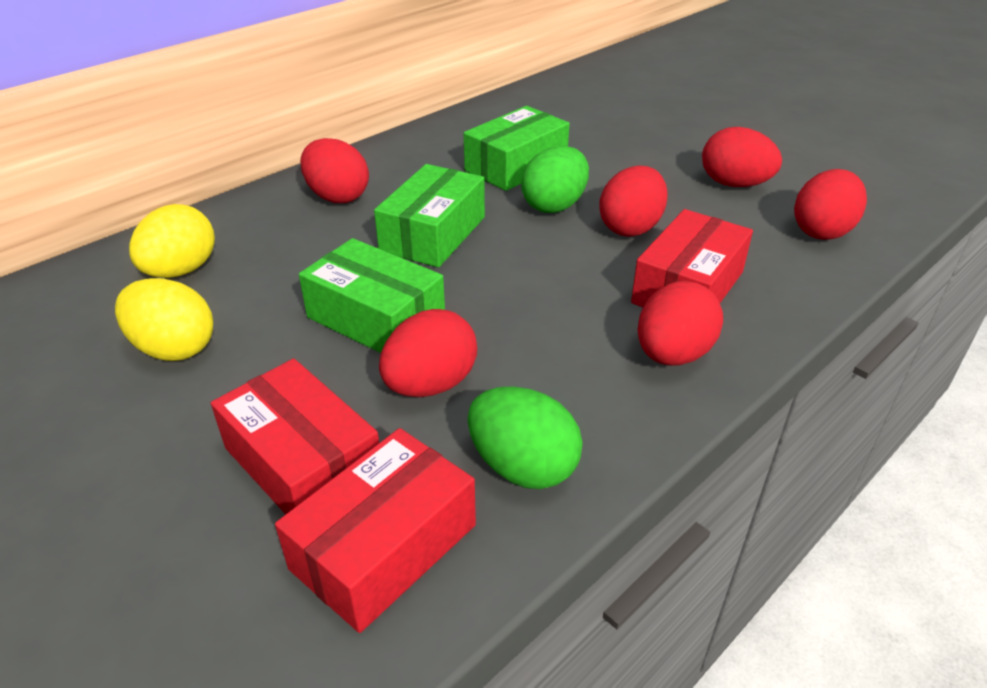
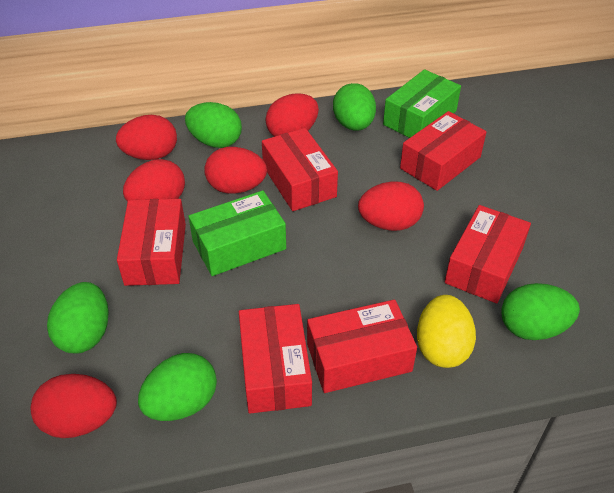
green box: [299,238,445,353] [374,164,485,267] [464,106,570,191] = 3 -> [188,191,286,276] [383,69,461,138] = 2
green egg: [468,387,582,489] [521,146,589,213] = 2 -> [47,282,109,353] [138,353,217,421] [185,102,242,148] [333,83,376,131] [501,283,580,340] = 5
red box: [211,359,379,514] [275,428,476,633] [631,209,753,307] = 3 -> [117,199,186,286] [239,304,312,414] [262,128,338,211] [307,299,417,393] [400,111,486,191] [445,205,531,303] = 6
yellow egg: [115,278,213,361] [129,204,215,278] = 2 -> [417,295,476,368] = 1

